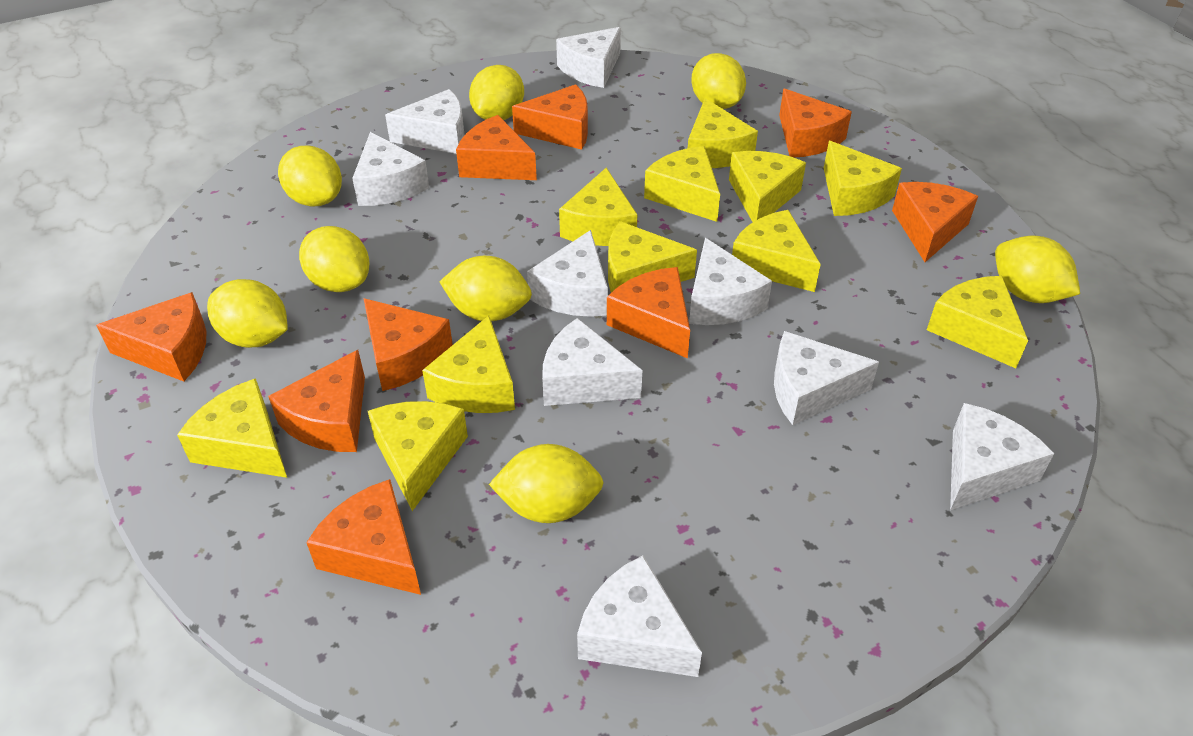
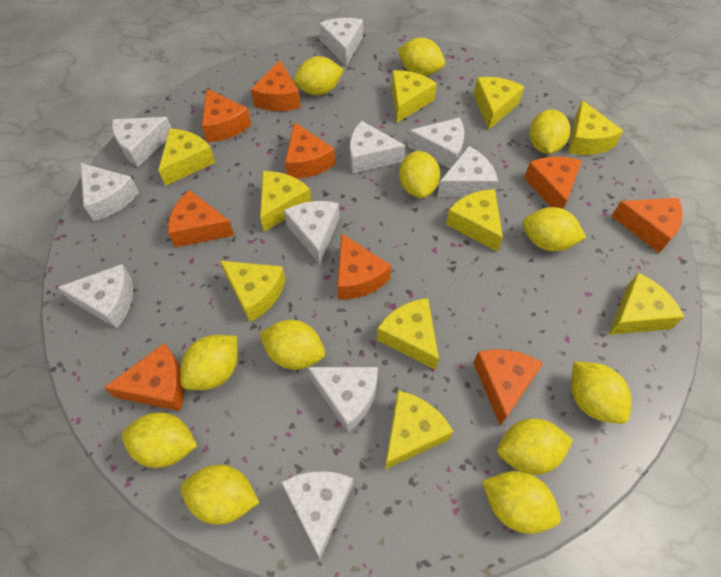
white cheese: [352,132,429,206] [385,89,465,154] [527,230,608,317] [542,318,642,406] [556,27,621,88] [577,555,702,677] [689,238,772,325] [774,331,879,425] [950,403,1054,510] = 9 -> [57,264,133,328] [81,163,139,221] [112,117,172,167] [281,471,353,559] [284,201,339,264] [307,367,378,432] [319,18,363,66] [350,121,405,173] [408,117,464,168] [437,146,498,197] = 10
yellow cheese: [177,378,287,478] [368,401,468,511] [422,316,515,413] [559,168,637,246] [608,221,697,293] [644,146,720,222] [688,98,758,168] [729,151,806,222] [732,210,821,292] [824,141,902,216] [927,276,1028,368] = 11 -> [158,128,216,186] [220,261,286,322] [260,171,311,232] [377,298,439,370] [385,390,454,469] [392,70,437,123] [446,189,503,252] [473,77,524,130] [568,100,623,155] [608,273,684,335] = 10
yellow lemon: [207,279,288,347] [278,146,342,207] [299,226,369,292] [440,256,532,321] [469,65,524,120] [489,444,604,523] [691,53,746,109] [995,236,1080,303] = 8 -> [122,412,197,468] [180,335,238,390] [181,465,259,525] [259,320,325,370] [293,56,344,95] [397,38,445,76] [399,151,440,198] [482,471,561,534] [497,419,573,475] [523,207,586,251] [529,109,570,154] [571,362,631,424] = 12

